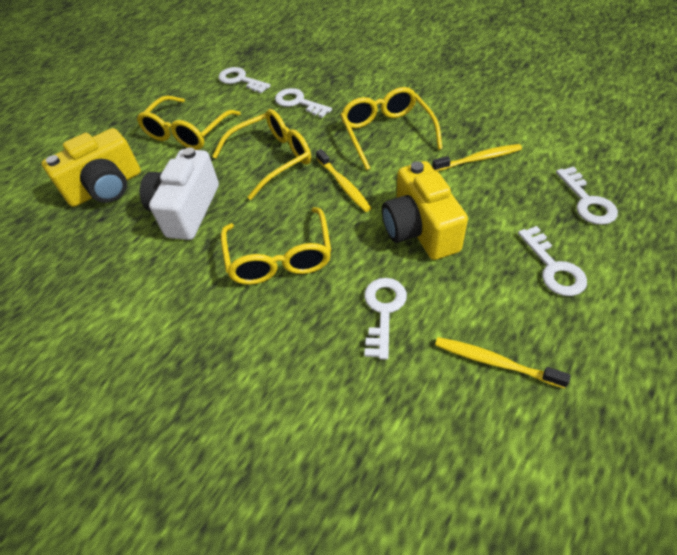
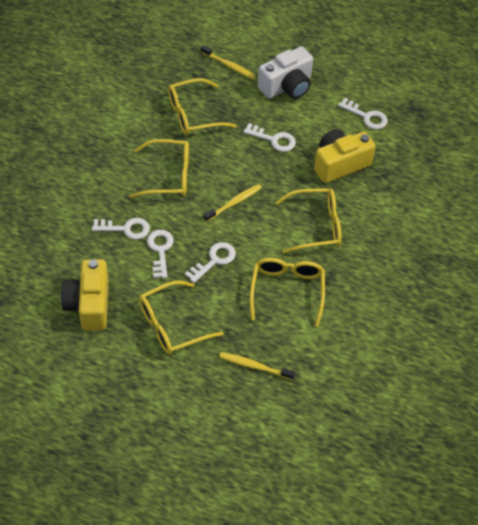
yellow glasses: [137,95,241,150] [212,109,311,200] [221,207,331,285] [340,87,443,170] = 4 -> [129,139,189,198] [139,280,224,354] [168,78,237,135] [250,258,325,326] [275,188,341,254] = 5

